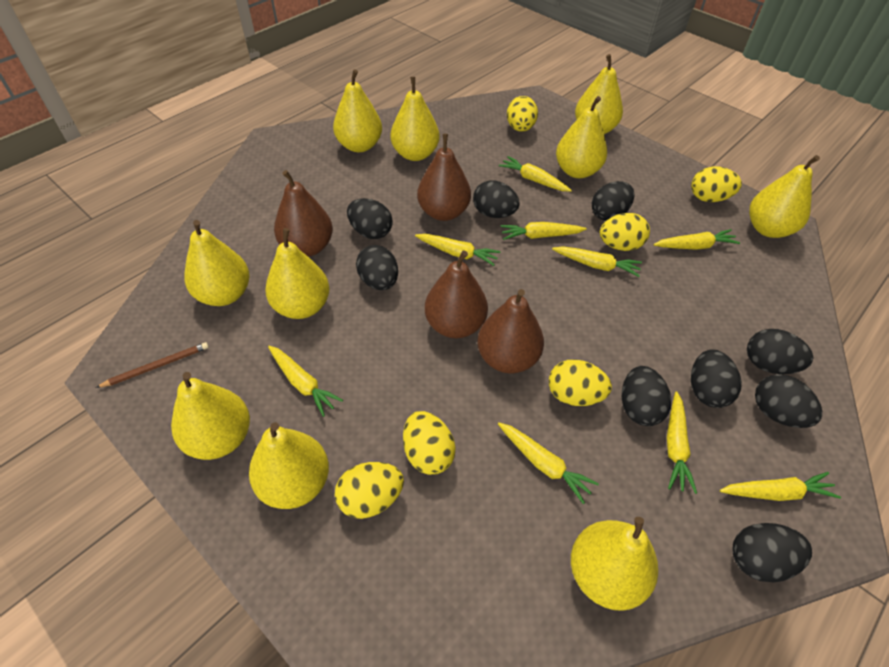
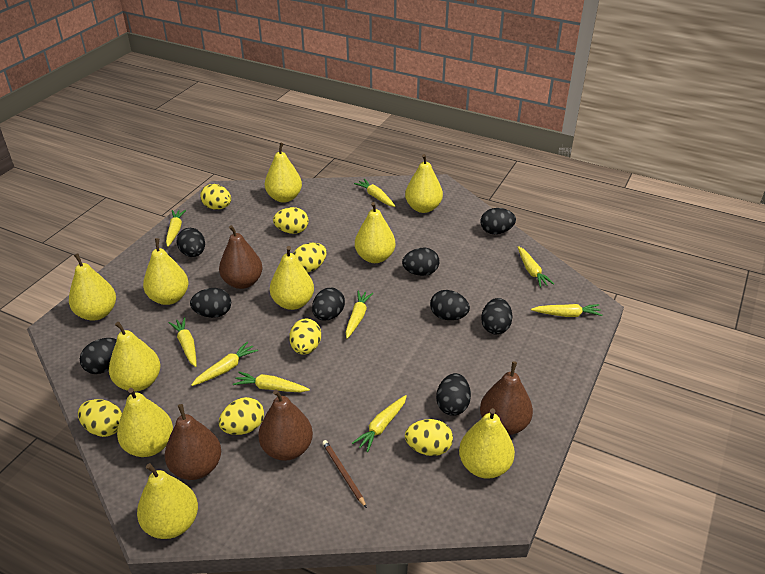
yellow egg: [335,462,404,519] [403,411,456,475] [507,96,538,132] [549,359,612,406] [600,213,650,251] [691,166,742,202] = 6 -> [78,399,122,437] [200,184,231,210] [219,397,264,435] [273,207,309,234] [289,319,321,355] [293,243,327,273] [405,419,453,456] = 7

